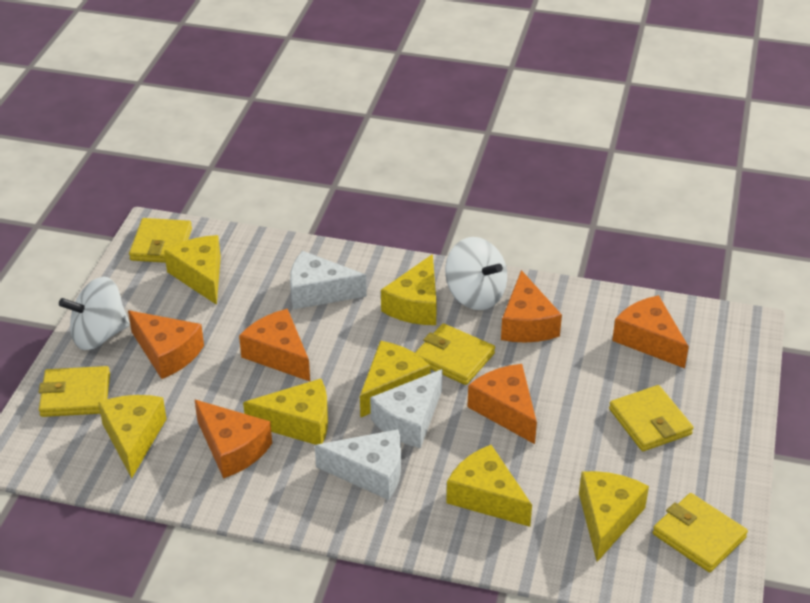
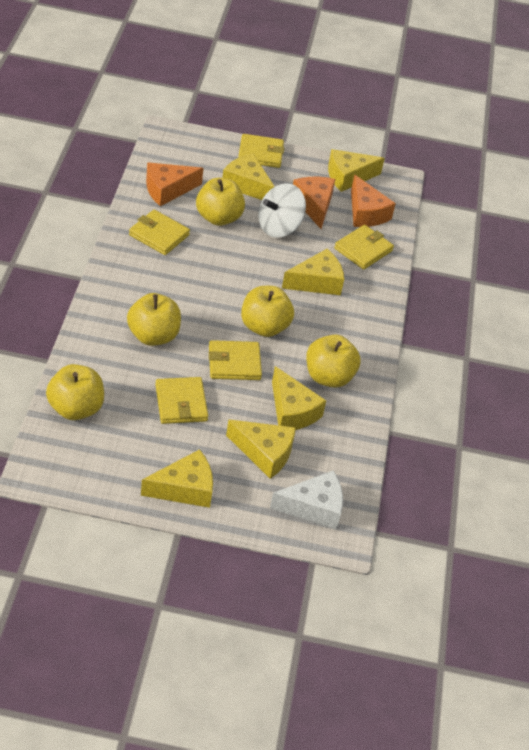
orange cheese: [128,310,204,379] [195,400,272,478] [239,309,310,381] [467,364,537,444] [501,270,562,342] [612,295,689,368] = 6 -> [146,162,203,206] [293,177,335,229] [351,175,396,227] = 3
white cheese: [290,251,367,309] [315,429,401,500] [370,369,443,448] = 3 -> [270,470,343,530] = 1
white spinning top: [59,277,130,350] [445,237,507,310] = 2 -> [258,183,306,238] = 1
yellow apple: none = 0 -> [46,364,104,420] [127,293,181,346] [196,178,245,226] [241,286,294,337] [306,334,361,388] = 5
yellow cheese: [98,395,166,478] [164,235,221,305] [243,379,328,445] [360,341,431,418] [381,254,437,325] [446,445,532,527] [579,471,649,562] = 7 -> [141,449,213,508] [222,153,275,200] [226,420,296,479] [272,366,326,430] [282,249,344,295] [328,149,385,192] = 6

